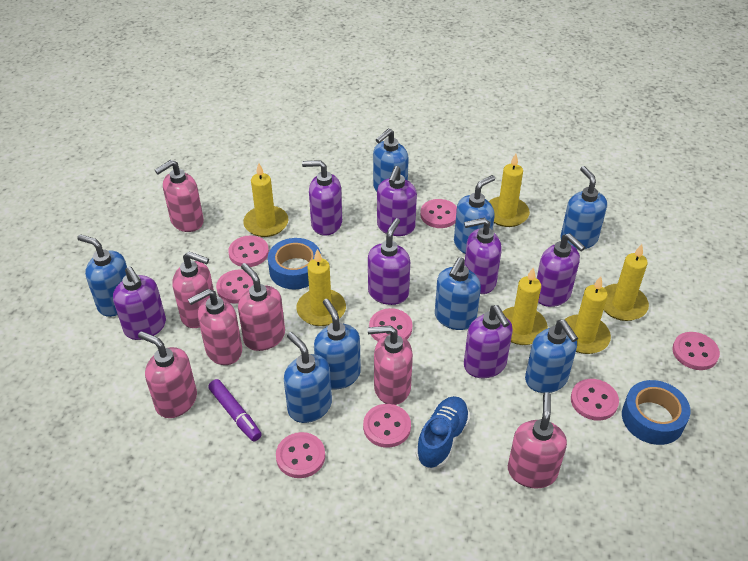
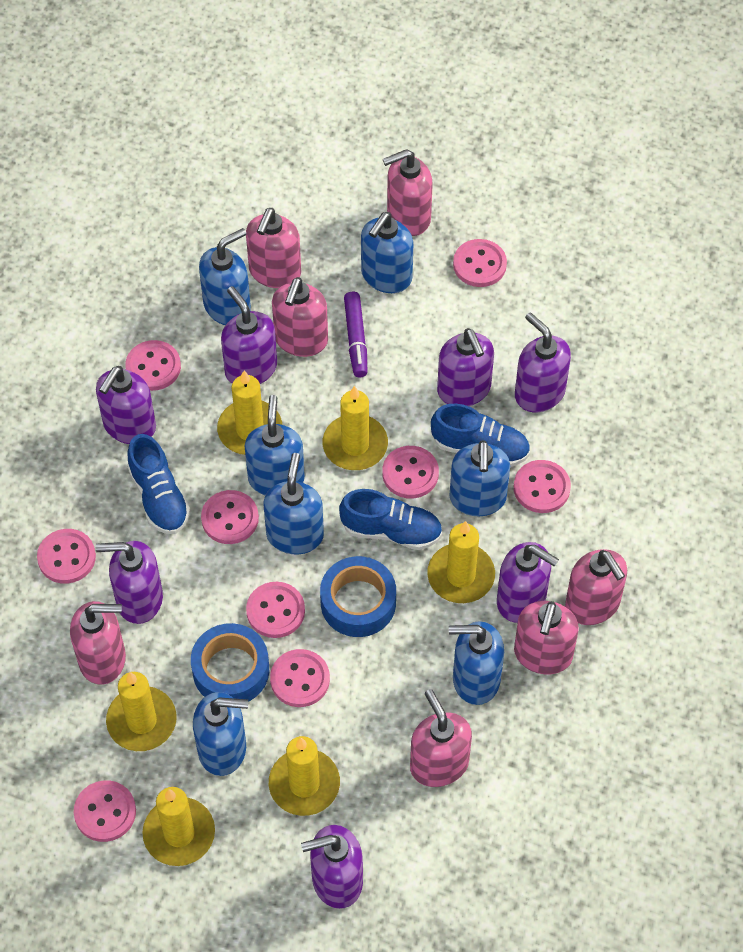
blue shoe: [416,396,470,468] = 1 -> [127,434,190,534] [339,489,442,550] [431,404,530,467] = 3
blue soap dispenser: [77,234,127,317] [284,332,332,423] [314,299,361,389] [373,128,409,192] [435,257,481,330] [454,175,495,254] [525,320,578,393] [560,166,607,250] = 8 -> [193,692,248,776] [199,228,251,325] [245,395,305,495] [264,453,324,554] [361,212,413,293] [449,621,504,705] [450,440,510,516] = 7
pink button: [216,270,254,304] [228,235,269,267] [276,432,325,478] [363,404,411,448] [369,308,412,341] [420,199,457,228] [571,379,619,421] [672,332,720,370] = 8 -> [37,529,96,584] [74,780,136,842] [125,340,181,391] [201,490,259,544] [246,582,305,638] [270,649,330,707] [382,446,439,499] [453,239,507,287] [514,460,571,513] = 9

